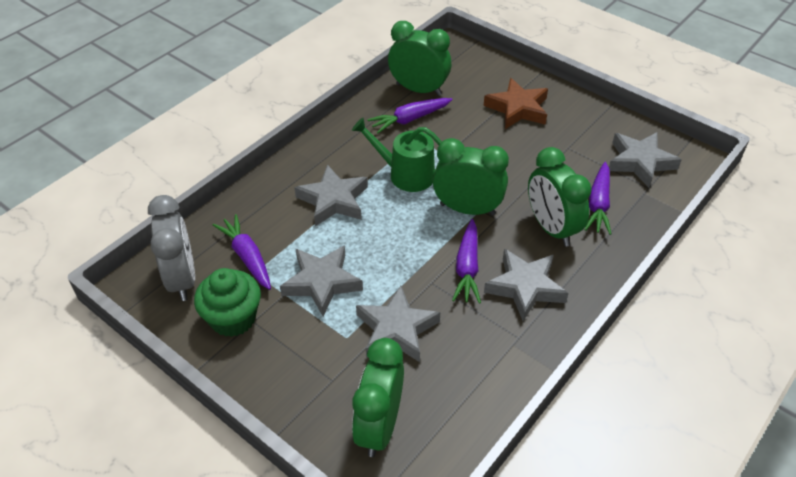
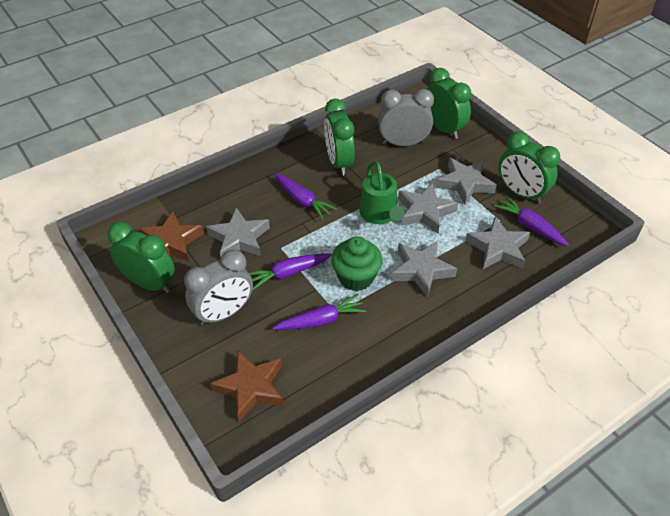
brown star: [483,78,548,129] = 1 -> [139,211,204,262] [210,350,283,422] = 2
grey clock: [148,195,195,301] = 1 -> [184,250,253,326] [378,89,434,146] = 2

